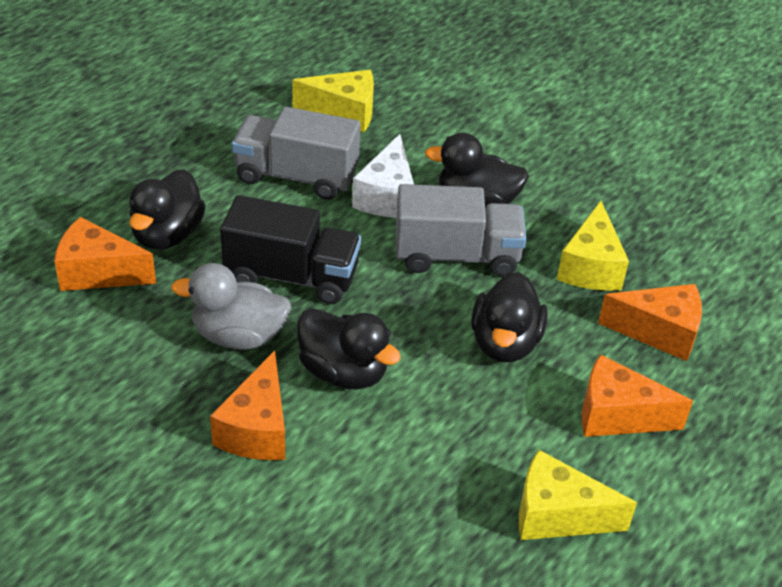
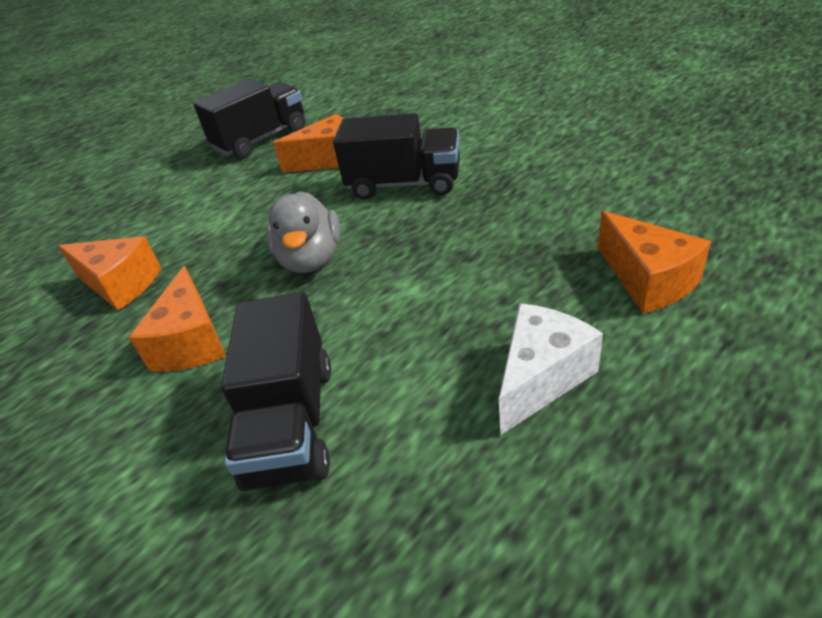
black duck: [129,169,206,250] [297,308,401,390] [425,133,529,208] [471,272,548,362] = 4 -> none = 0
black truck: [220,195,361,304] = 1 -> [193,79,306,159] [221,292,331,491] [333,113,460,200] = 3
grey truck: [232,107,361,200] [396,184,527,277] = 2 -> none = 0
yellow cheese: [292,70,374,132] [519,450,637,540] [557,201,629,291] = 3 -> none = 0

